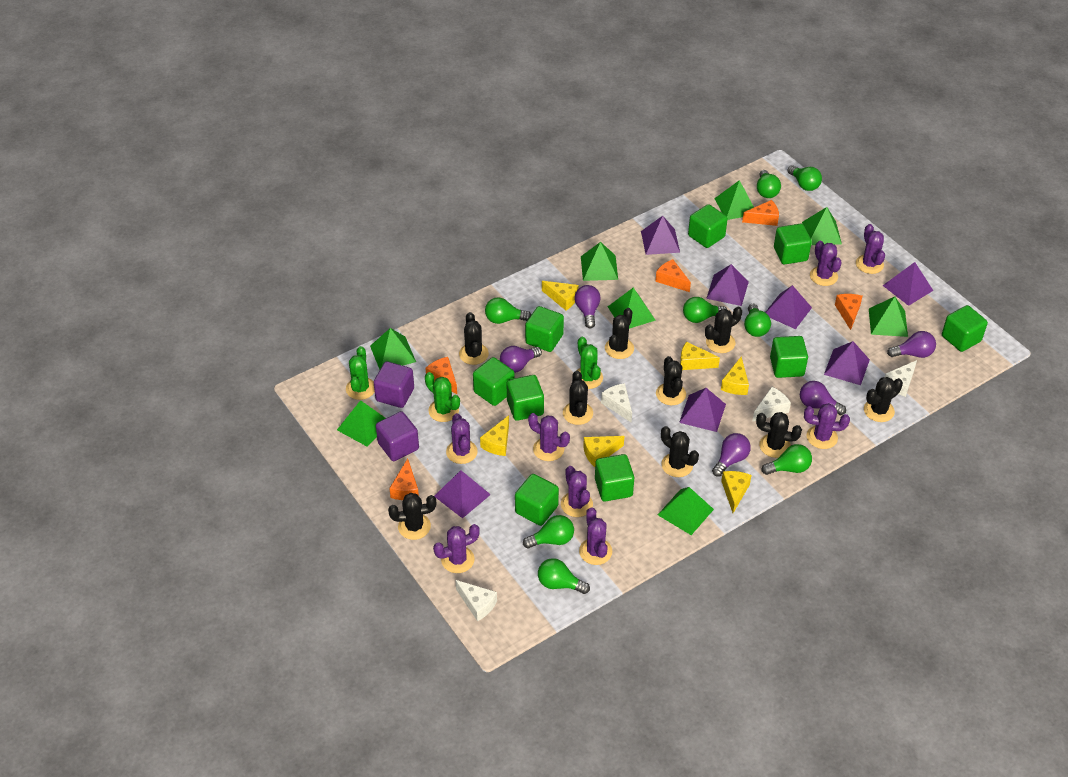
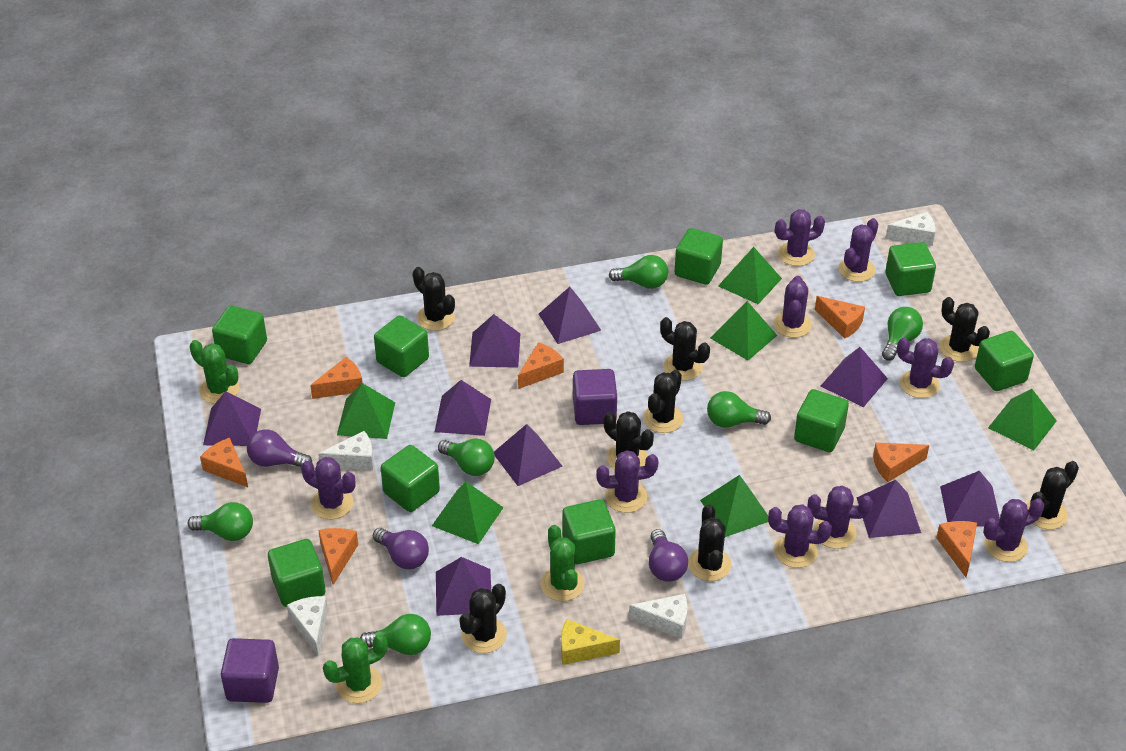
black cactus: [388,493,436,540] [459,312,489,365] [563,371,593,425] [605,308,634,359] [656,356,686,405] [661,426,699,477] [705,306,742,353] [756,412,802,458] [864,377,903,422] = 9 -> [413,267,455,331] [459,584,507,653] [604,411,654,469] [643,370,683,433] [660,317,710,381] [688,504,731,581] [940,297,990,362] [1026,461,1079,530] = 8
green light bulb: [485,297,531,324] [523,515,574,548] [538,558,590,594] [683,297,727,323] [744,304,771,337] [757,170,781,198] [761,444,812,475] [787,165,822,191] = 8 -> [187,502,253,541] [360,614,431,655] [438,439,495,476] [609,255,668,289] [707,391,771,428] [882,307,923,360] = 6
green pyramid: [337,400,386,447] [370,328,416,369] [581,242,618,281] [608,288,656,329] [658,487,714,535] [714,180,754,220] [802,207,842,245] [869,297,908,337] = 8 -> [337,383,395,439] [432,481,504,544] [700,475,768,537] [710,301,778,360] [718,247,782,304] [988,389,1057,450] = 6
orange cheese: [389,458,419,500] [425,357,457,394] [655,259,691,292] [742,200,779,226] [835,294,863,330] = 5 -> [200,438,248,487] [310,357,362,399] [318,528,358,585] [518,342,564,389] [815,296,865,339] [873,442,929,482] [936,521,977,577] = 7
purple cactus: [433,524,480,573] [446,413,478,464] [528,413,570,461] [561,466,593,517] [579,507,612,565] [804,403,850,449] [810,241,842,286] [856,224,885,274] = 8 -> [301,457,356,519] [596,450,658,513] [768,504,832,568] [774,276,812,338] [775,209,825,266] [807,485,873,549] [838,218,878,282] [897,338,954,398] [983,498,1044,562] = 9
purple light bulb: [500,346,542,373] [575,285,601,329] [712,433,751,477] [800,381,846,415] [887,331,936,358] = 5 -> [247,429,312,468] [373,528,429,569] [649,529,688,582] = 3
purple pyramid: [434,470,491,519] [641,216,680,255] [679,388,726,432] [706,264,749,306] [765,285,812,329] [824,341,870,385] [883,262,933,306] = 7 -> [203,391,261,446] [435,380,491,436] [436,557,491,616] [469,314,520,368] [494,424,563,486] [539,287,601,344] [821,347,888,407] [857,480,921,538] [940,471,1000,527] = 9
yellow cheese: [480,415,509,456] [542,281,578,310] [583,436,624,467] [680,342,720,370] [721,357,749,395] [721,471,751,513] = 6 -> [561,619,620,665] = 1

